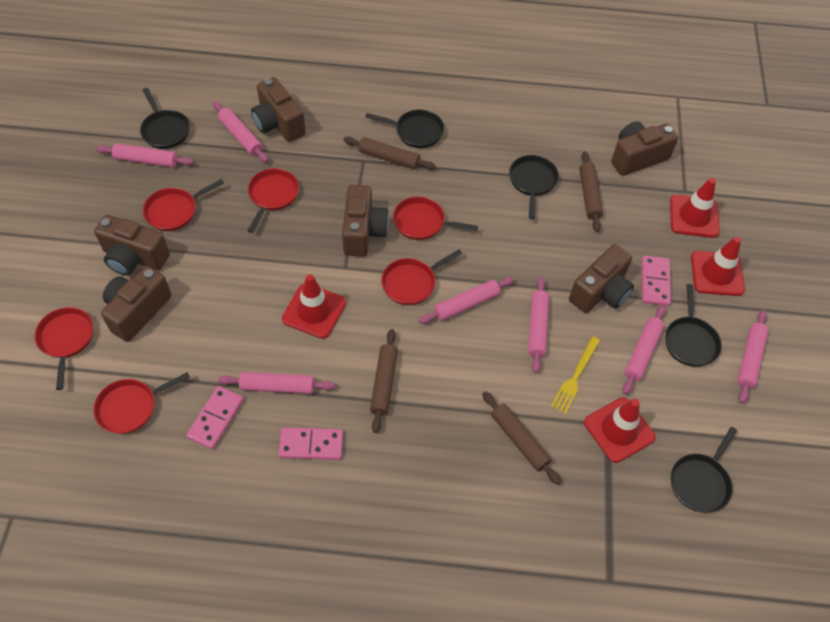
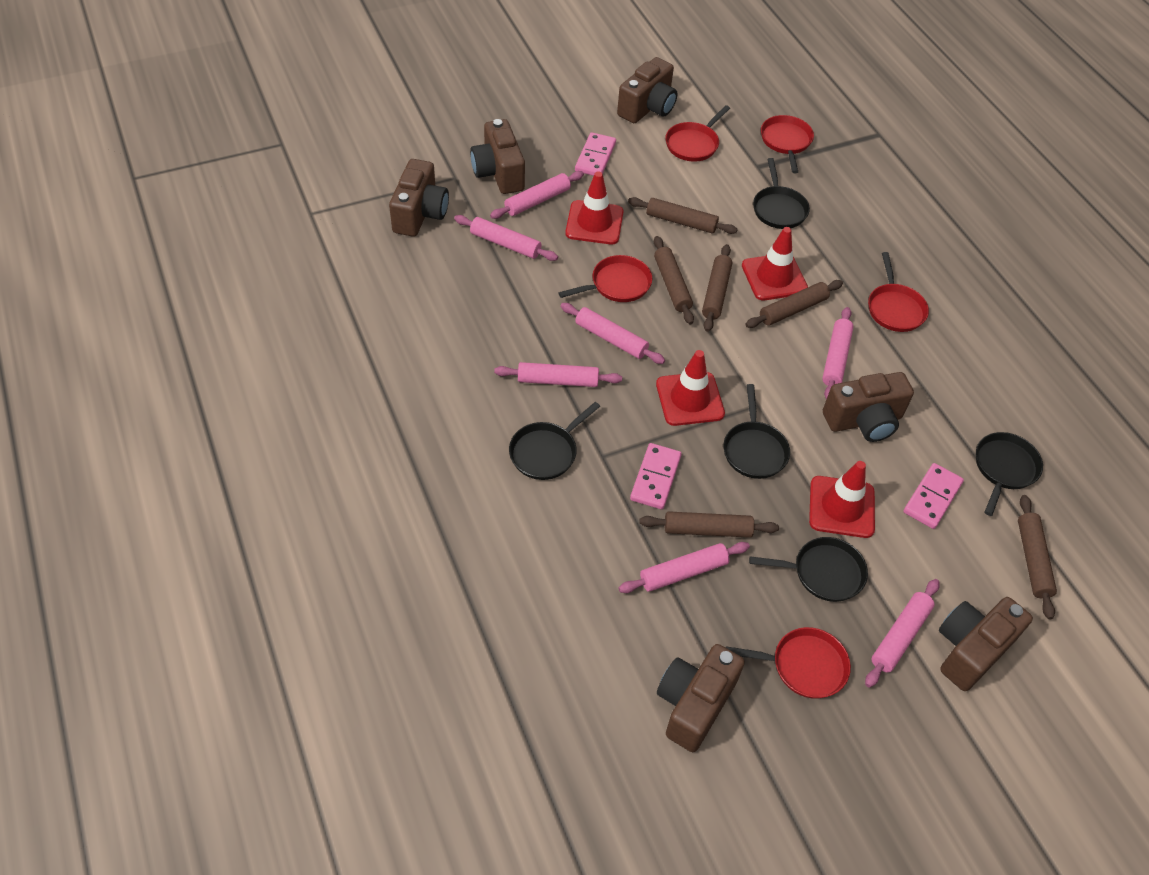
brown rolling pin: [343,137,436,170] [370,329,398,433] [482,391,561,485] [579,151,603,232] = 4 -> [628,197,738,234] [639,511,779,538] [654,236,694,324] [702,244,732,332] [745,280,843,328] [1018,495,1057,619] = 6
red pan: [35,307,93,390] [93,372,190,434] [143,179,224,231] [248,168,299,233] [381,249,462,305] [393,196,478,240] = 6 -> [558,255,652,302] [665,105,730,162] [726,627,851,699] [761,115,814,173] [868,252,929,332] = 5
yellow fork: [551,336,600,414] = 1 -> none = 0

